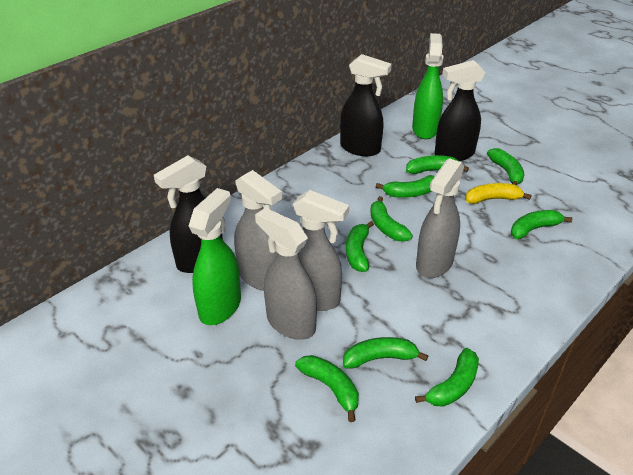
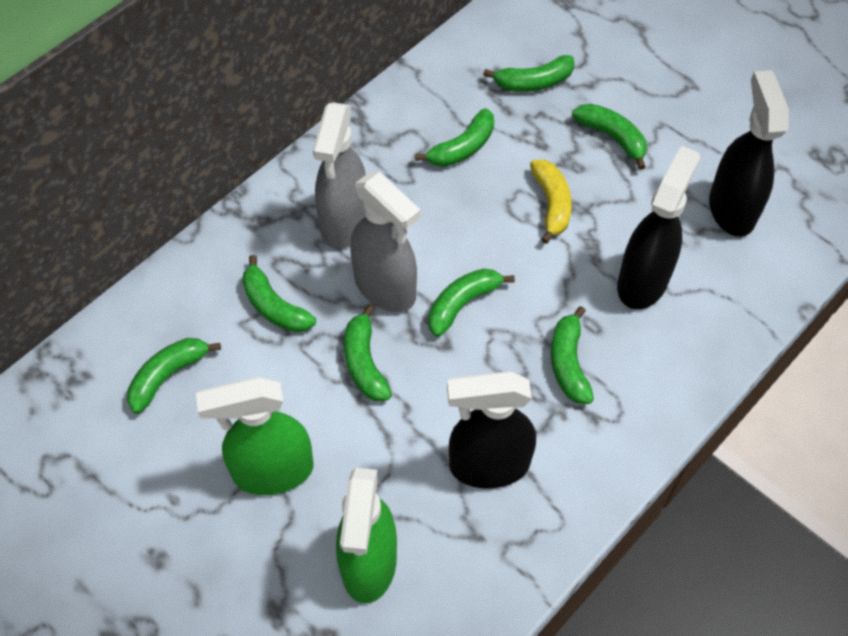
green banana: [295,355,359,422] [343,337,428,369] [346,221,374,272] [370,196,413,242] [376,175,435,198] [406,155,469,174] [415,348,479,407] [487,148,524,186] [511,210,572,239] = 9 -> [127,338,221,414] [242,255,316,332] [344,304,392,401] [415,108,494,167] [428,268,515,337] [483,55,575,92] [551,306,594,404] [572,104,647,170] = 8
grey spray bottle: [234,170,282,291] [255,208,317,340] [292,190,349,311] [416,158,464,278] = 4 -> [313,102,366,249] [350,172,421,312] = 2

